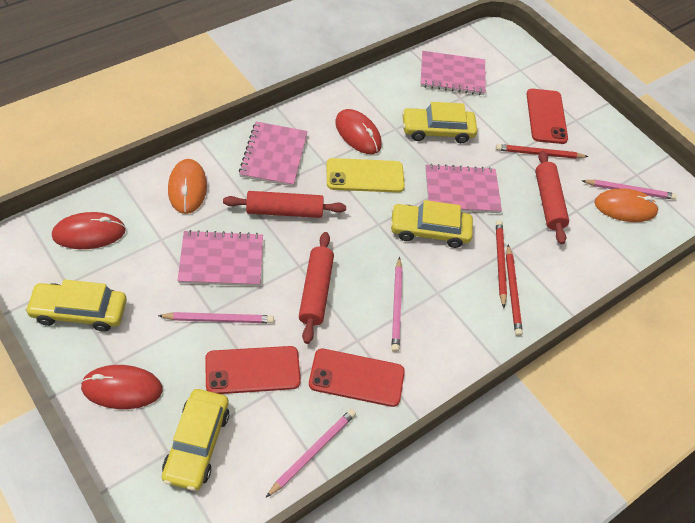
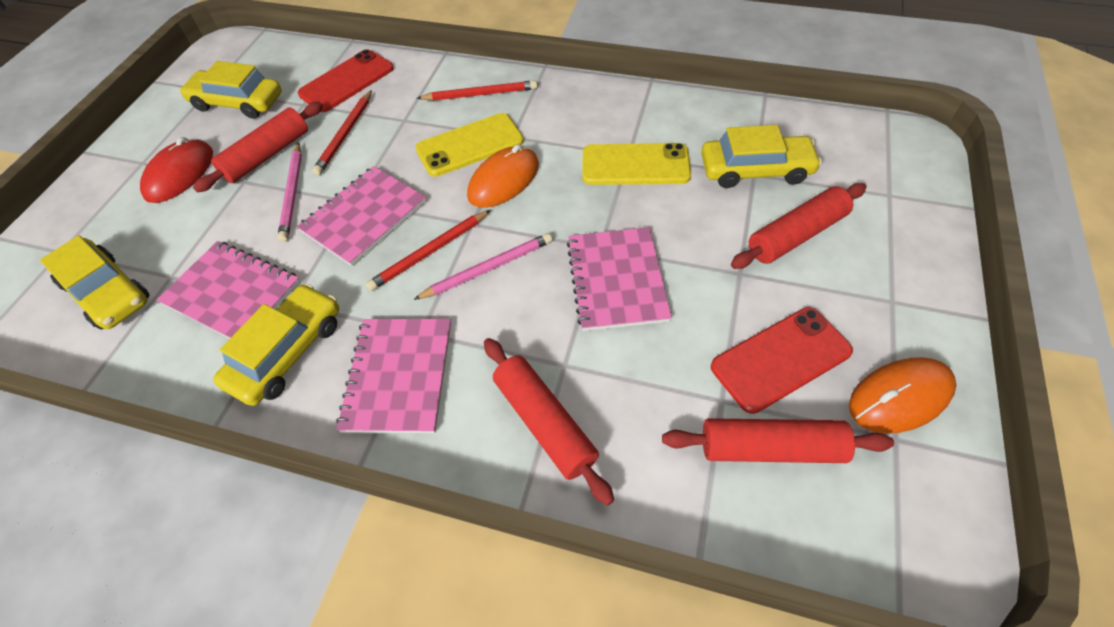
pink pencil: [158,312,274,323] [266,409,356,497] [392,257,403,352] [581,180,677,200] = 4 -> [278,143,302,242] [413,233,552,300] = 2
red mouse: [52,212,126,249] [81,365,163,409] [335,109,382,154] = 3 -> [140,137,213,203] = 1
red phone: [205,346,301,394] [309,349,405,407] [526,89,568,144] = 3 -> [298,49,394,112] [711,307,853,414] = 2
red rolling pin: [223,191,346,218] [299,232,334,344] [535,150,569,244] = 3 -> [193,101,323,192] [484,338,614,506] [662,418,894,463] [731,183,867,269] = 4
yellow phone: [327,158,405,193] = 1 -> [415,113,524,177] [582,143,691,185] = 2

